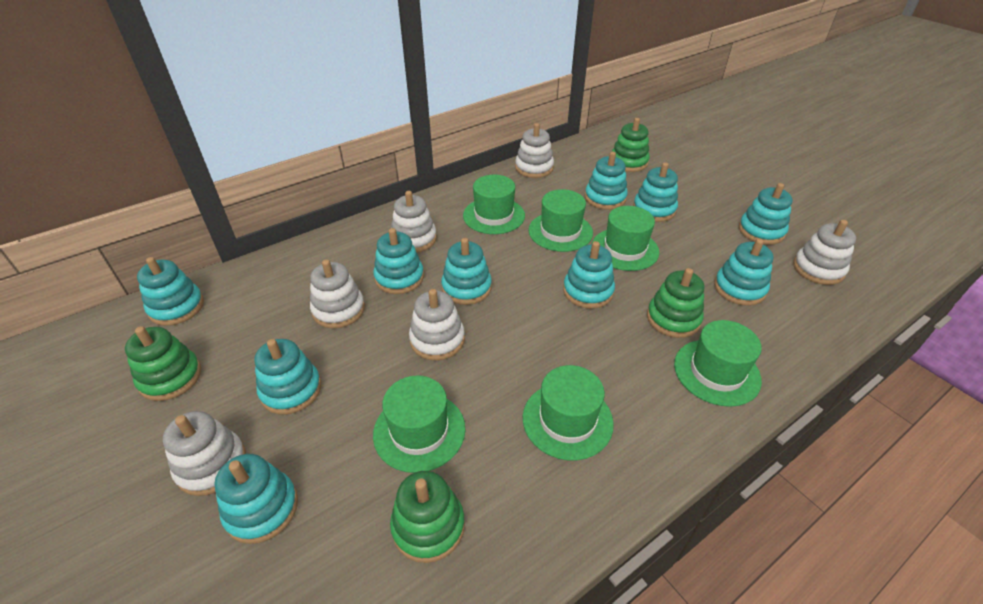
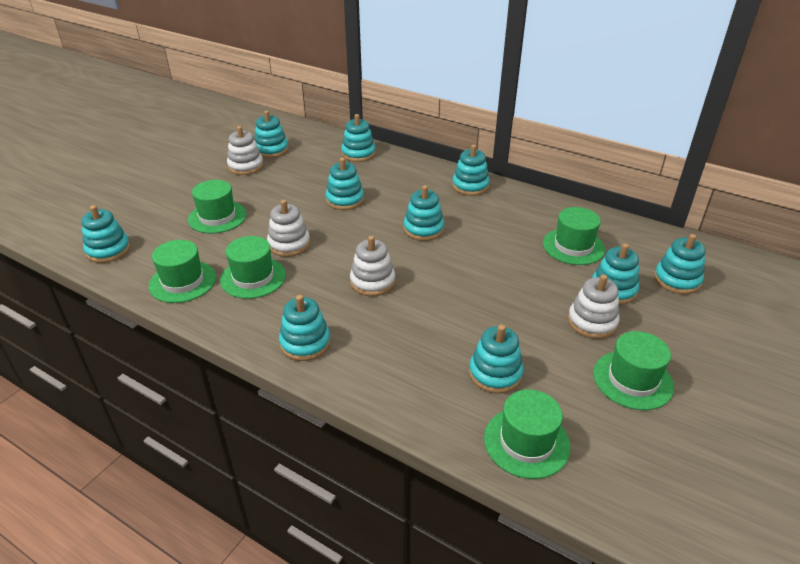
green stacking toy: [125,326,201,401] [390,471,465,563] [612,118,650,172] [647,268,704,338] = 4 -> none = 0
white stacking toy: [163,411,246,496] [310,259,365,328] [391,191,437,253] [409,289,465,361] [515,123,554,178] [793,220,856,285] = 6 -> [227,126,264,175] [267,200,310,257] [350,236,395,296] [568,274,620,339] = 4

